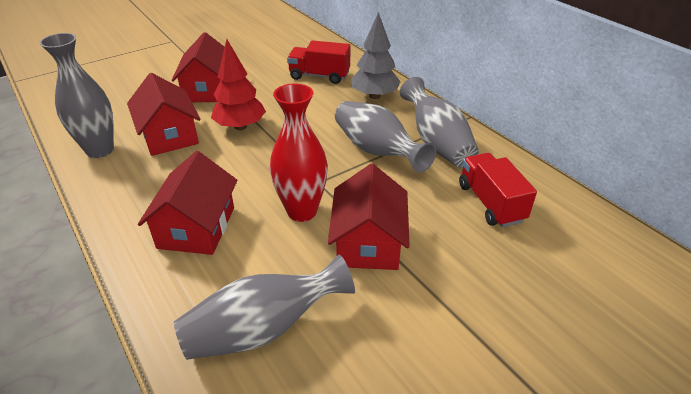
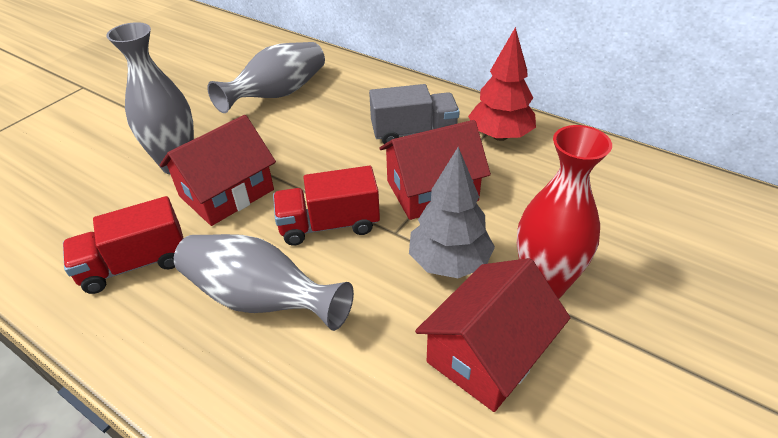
grey truck: none = 0 -> [369,84,460,144] = 1
grey vase: [40,33,114,158] [174,254,355,360] [335,101,436,173] [400,77,479,167] = 4 -> [106,22,194,175] [174,234,354,331] [207,42,325,113] = 3
red house: [127,73,200,156] [138,151,238,255] [172,32,225,102] [328,164,410,270] = 4 -> [160,115,276,226] [379,120,491,220] [415,258,570,412] = 3

